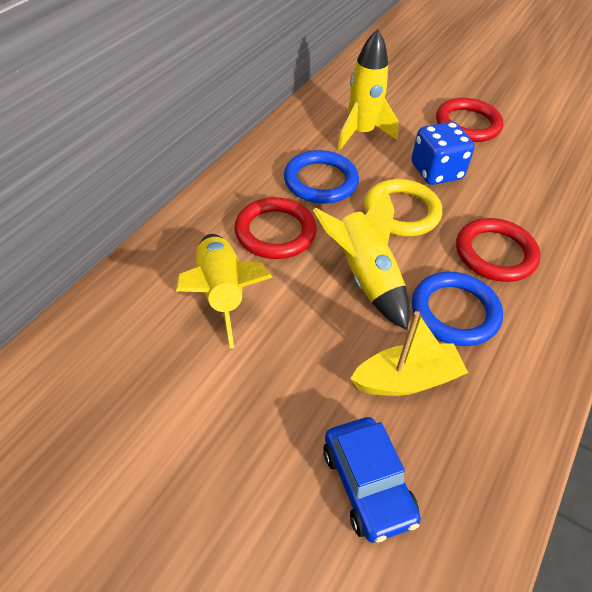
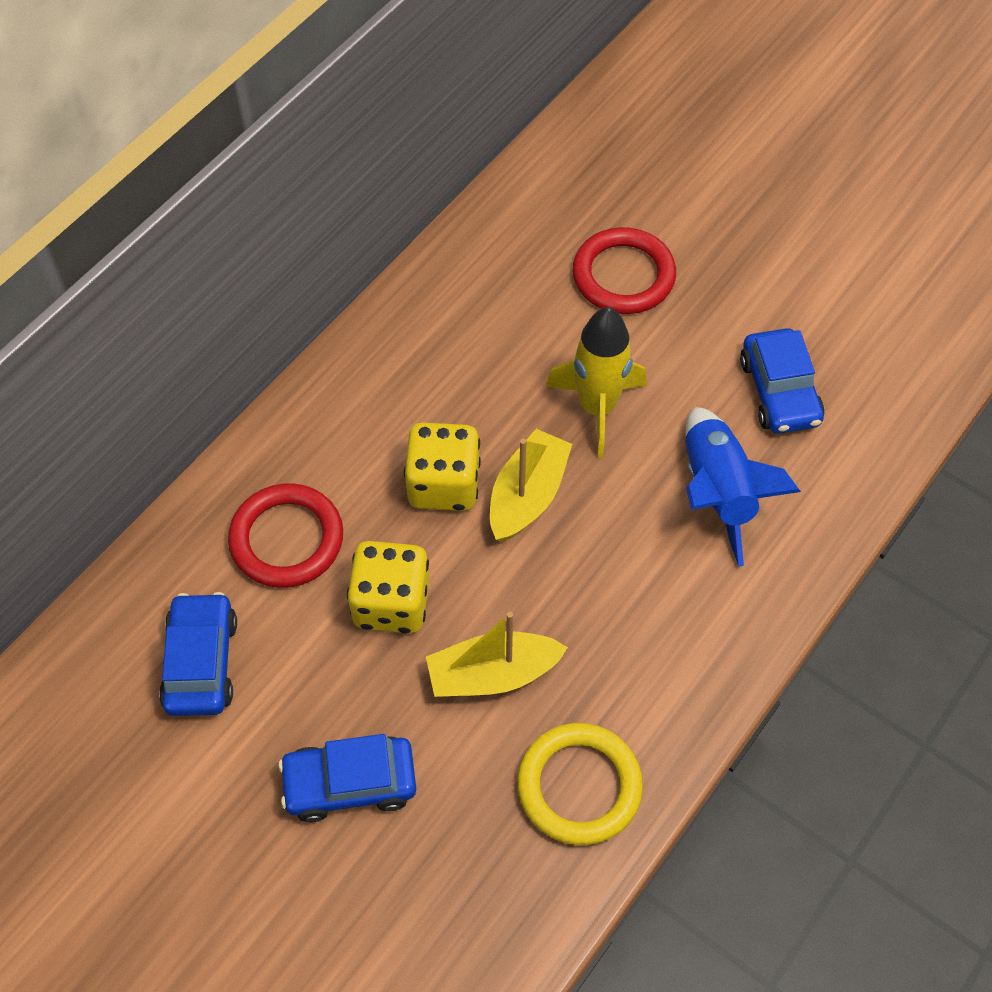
blue car: [323,417,421,543] = 1 -> [159,592,237,716] [278,734,416,822] [740,328,824,434] = 3
blue dice: [411,122,475,185] = 1 -> none = 0
blue ring: [284,150,359,204] [412,272,503,346] = 2 -> none = 0
blue rocket: none = 0 -> [685,407,801,566] = 1
red ring: [234,197,317,259] [436,98,504,142] [456,218,541,282] = 3 -> [228,483,343,588] [573,227,676,314] = 2
yellow boat: [350,311,468,396] = 1 -> [426,612,568,697] [490,429,572,542] = 2
yellow dice: none = 0 -> [347,541,429,633] [404,422,481,511] = 2
yellow rocket: [176,234,273,348] [313,186,410,330] [338,29,399,150] = 3 -> [546,307,646,458] = 1

